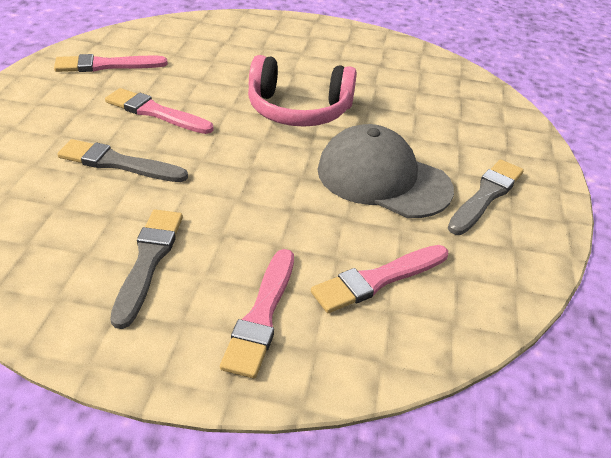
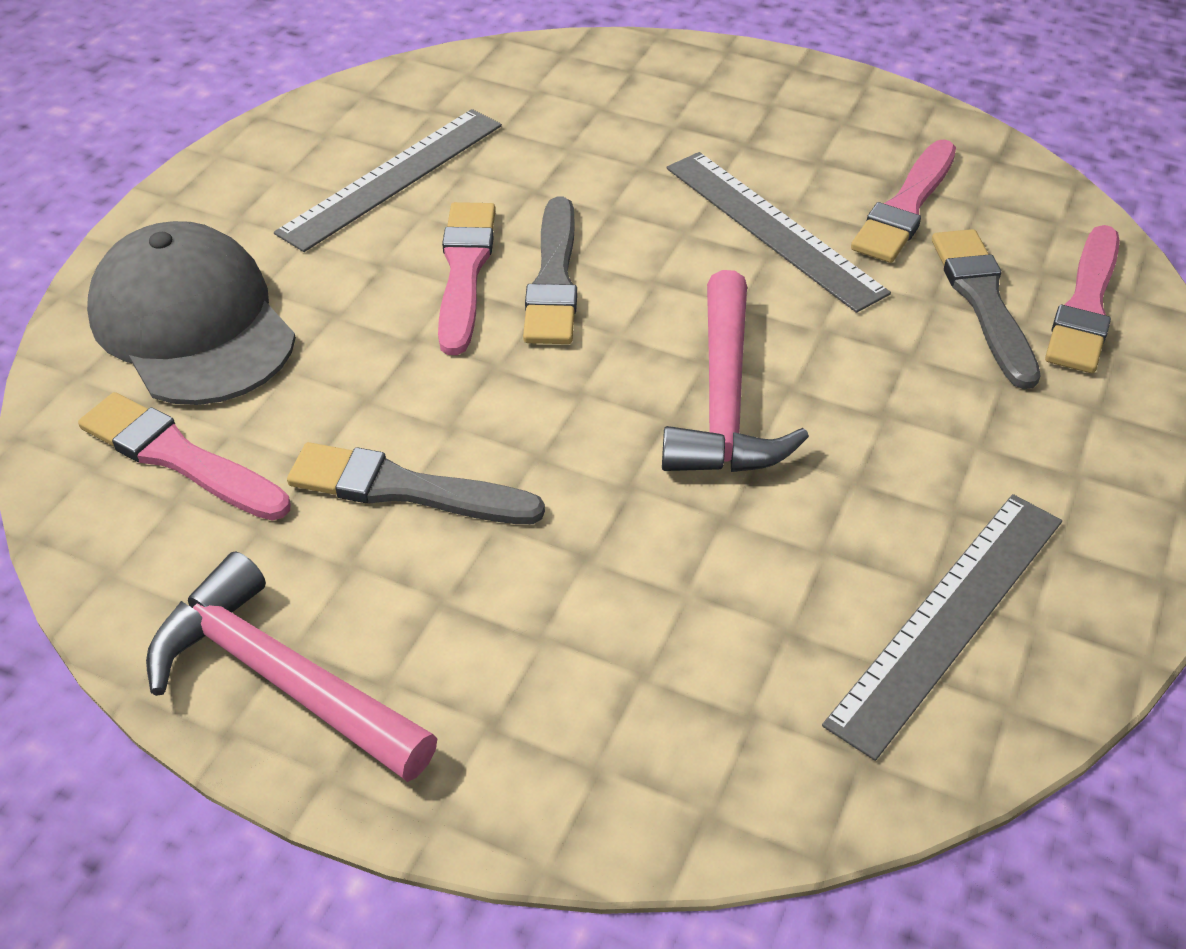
grey ruler: none = 0 -> [274,109,502,252] [667,152,891,313] [822,494,1062,761] = 3
pink hammer: none = 0 -> [146,552,437,782] [662,270,809,472] = 2
pink headphones: [248,55,357,127] = 1 -> none = 0

